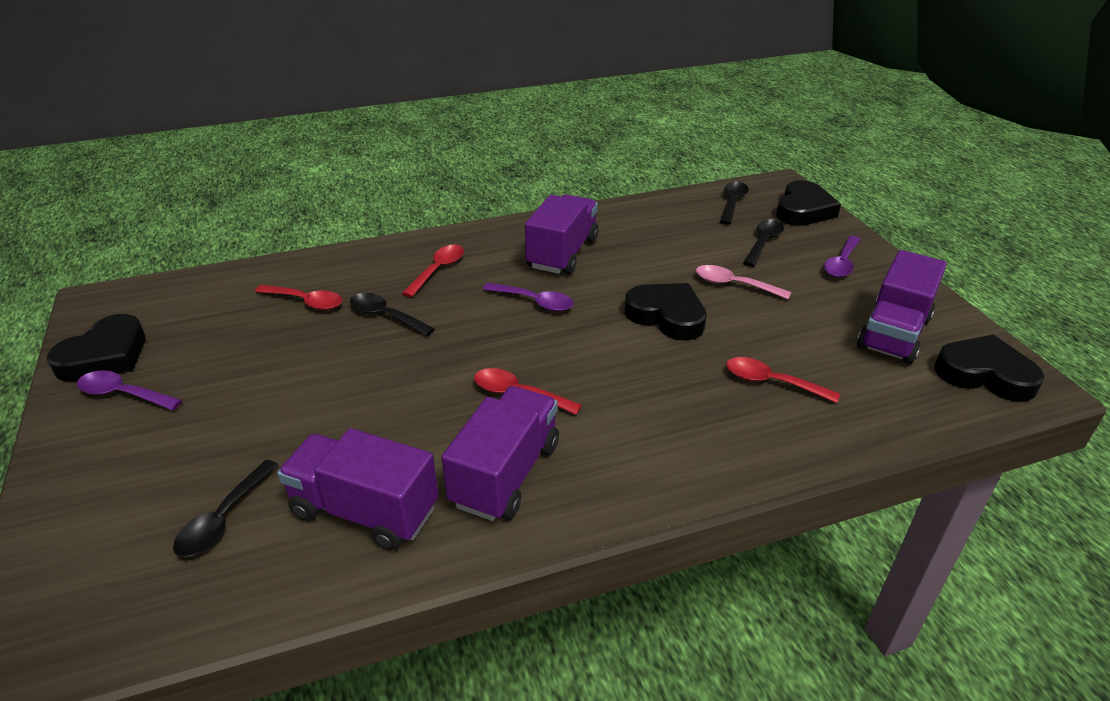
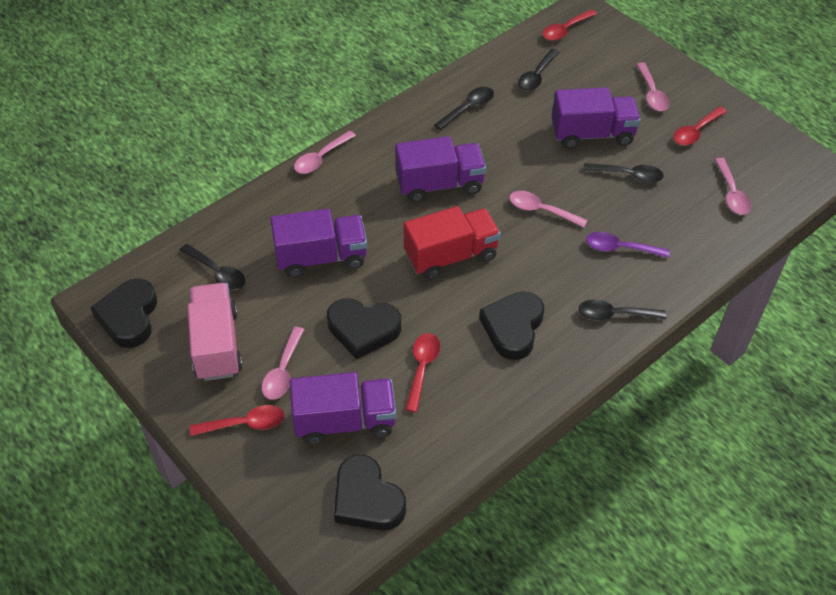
black spoon: [173,460,278,557] [350,293,435,336] [720,182,749,225] [743,219,784,267] = 4 -> [179,244,245,290] [434,87,494,130] [518,49,560,91] [578,299,666,321] [583,163,664,183] = 5
pink spoon: [696,265,791,299] = 1 -> [262,327,305,400] [294,131,356,174] [509,191,588,227] [636,62,669,111] [714,158,751,215] = 5
pink truck: none = 0 -> [187,283,243,381] = 1
purple spoon: [77,370,182,410] [482,283,574,311] [824,236,861,277] = 3 -> [586,232,670,258] = 1
red truck: none = 0 -> [404,206,501,280] = 1

